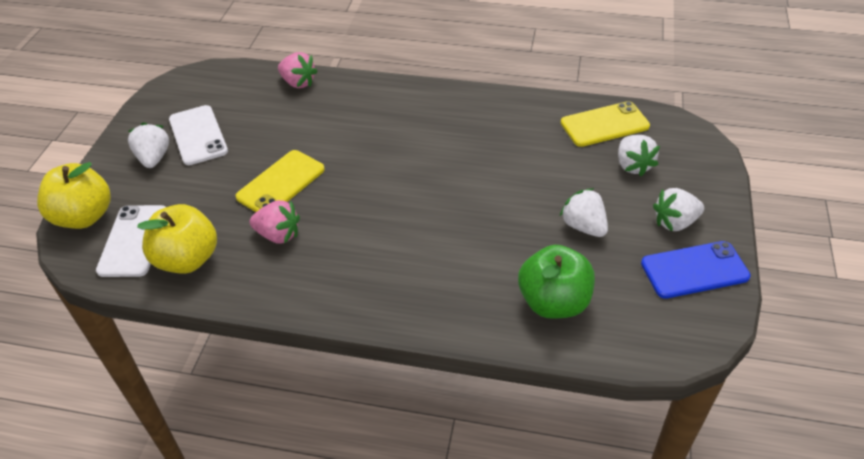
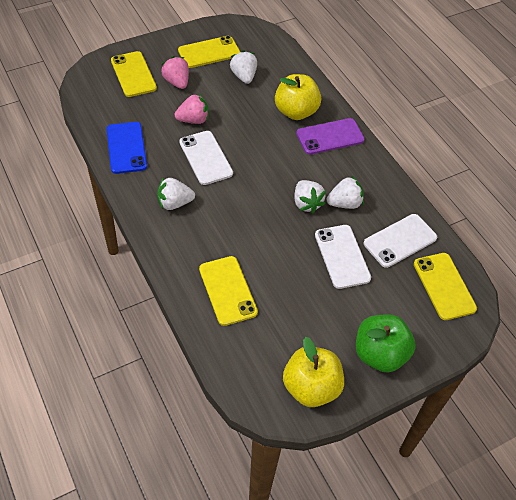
purple phone: none = 0 -> [296,118,365,155] = 1
white phone: [96,205,166,277] [169,105,228,165] = 2 -> [179,131,233,185] [315,225,371,289] [364,214,437,268] = 3
yellow phone: [235,150,325,212] [561,101,650,147] = 2 -> [111,51,157,97] [178,36,240,68] [199,256,258,326] [414,253,477,320] = 4

